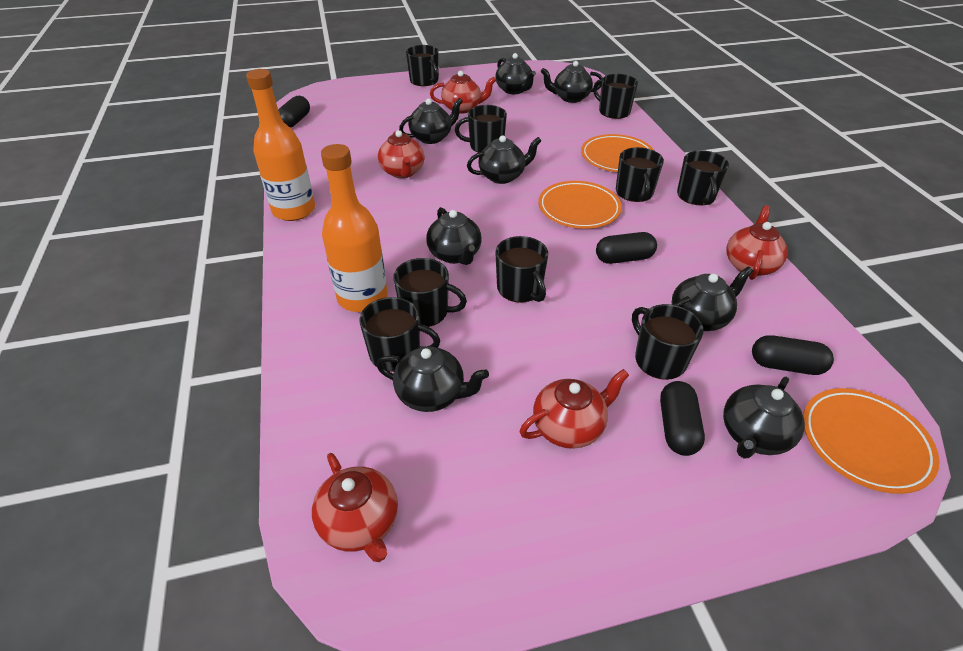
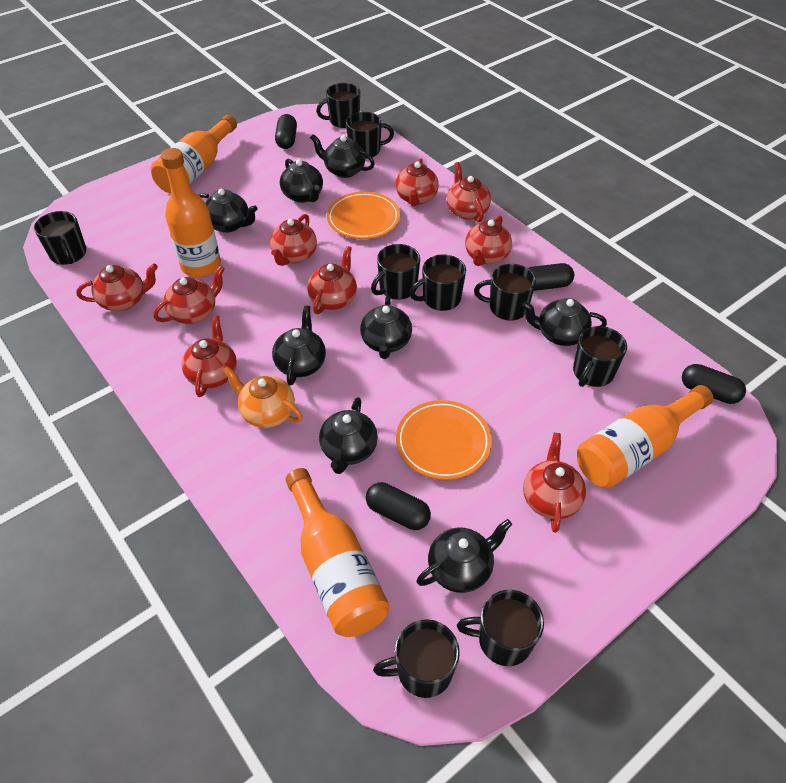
orange bottle: [246,69,315,221] [321,144,388,312] = 2 -> [151,115,237,194] [161,148,221,277] [286,468,390,637] [577,385,714,488] = 4
orange plate: [538,181,622,229] [581,134,654,172] [803,388,939,494] = 3 -> [327,192,400,239] [396,400,492,480] = 2
orange teapot: none = 0 -> [223,366,303,428] = 1
red teapot: [312,453,398,562] [378,130,425,178] [430,71,496,114] [520,369,629,449] [726,205,788,280] = 5 -> [76,264,158,311] [153,266,225,324] [181,315,237,397] [270,214,317,266] [307,246,357,314] [395,158,439,206] [447,162,491,222] [465,215,512,266] [523,433,586,533] = 9

